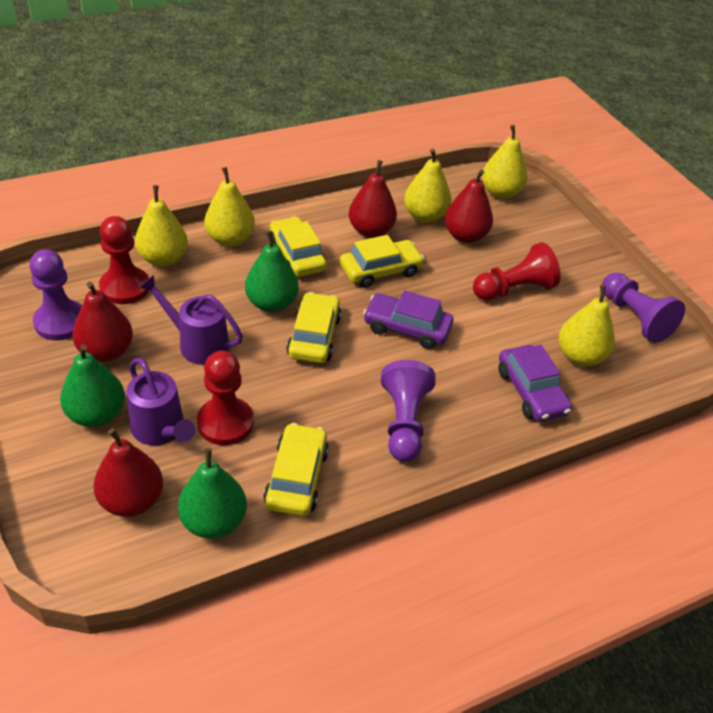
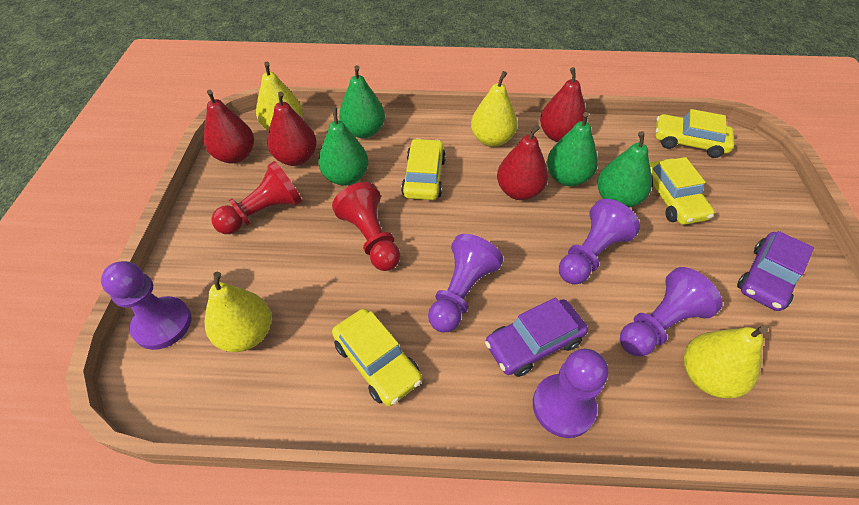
green pear: [60,344,125,427] [178,448,247,539] [245,230,299,312] = 3 -> [318,107,368,186] [339,65,385,138] [547,112,598,186] [597,131,652,208] = 4
purple pawn: [29,249,82,341] [381,360,436,462] [602,272,685,343] = 3 -> [101,261,191,350] [428,234,503,332] [533,349,608,438] [559,199,640,285] [620,267,723,356] = 5
purple watering can: [127,358,195,446] [139,275,243,365] = 2 -> none = 0
red pawn: [99,216,149,304] [197,351,254,445] [473,242,561,301] = 3 -> [211,161,302,234] [332,182,401,271] = 2
yellow pear: [135,185,188,267] [204,167,255,247] [404,149,451,223] [482,125,527,199] [558,285,615,366] = 5 -> [204,272,272,352] [256,62,303,131] [471,71,517,147] [684,326,768,398] = 4

